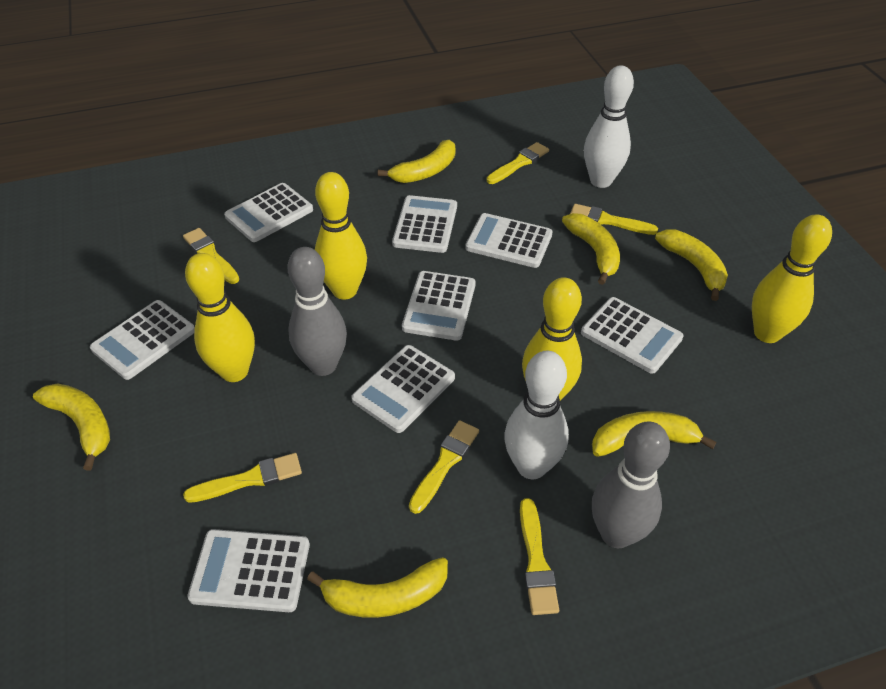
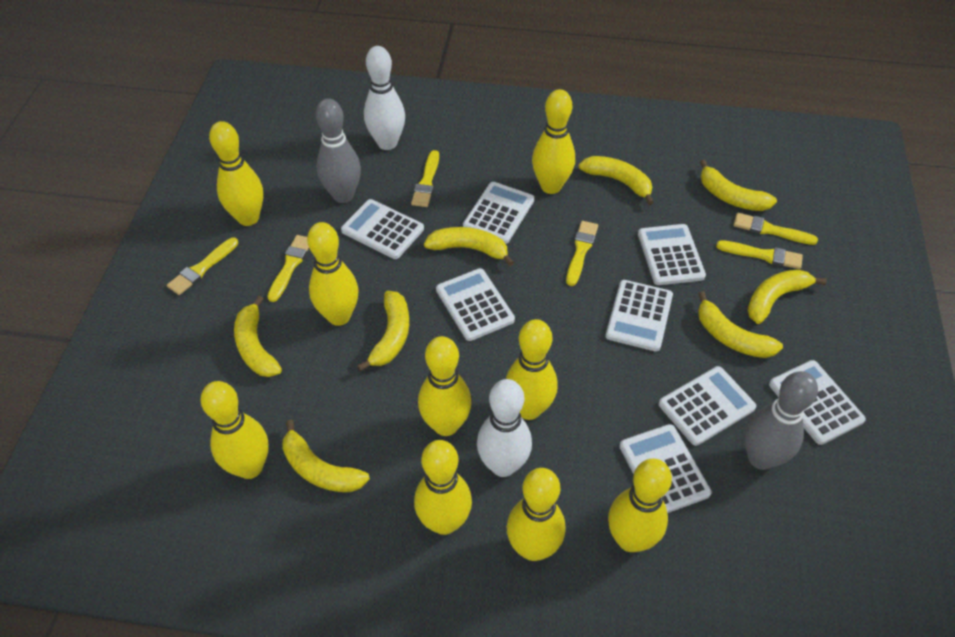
yellow banana: [33,383,110,471] [307,557,448,618] [378,140,455,183] [562,213,620,285] [592,411,716,457] [655,230,728,301] = 6 -> [234,295,282,377] [282,420,370,492] [357,291,409,371] [424,227,514,266] [579,156,654,205] [698,291,783,358] [700,160,777,211] [747,269,827,324] = 8
yellow bowling pin: [185,253,255,382] [315,172,367,300] [522,277,582,400] [752,214,832,343] = 4 -> [201,381,269,479] [209,121,263,226] [307,222,359,326] [414,440,472,535] [418,336,472,436] [506,319,558,420] [507,468,565,561] [532,89,575,194] [608,459,672,552] = 9

